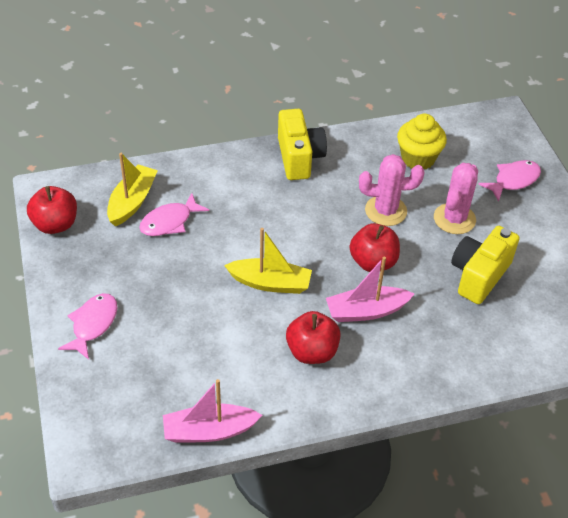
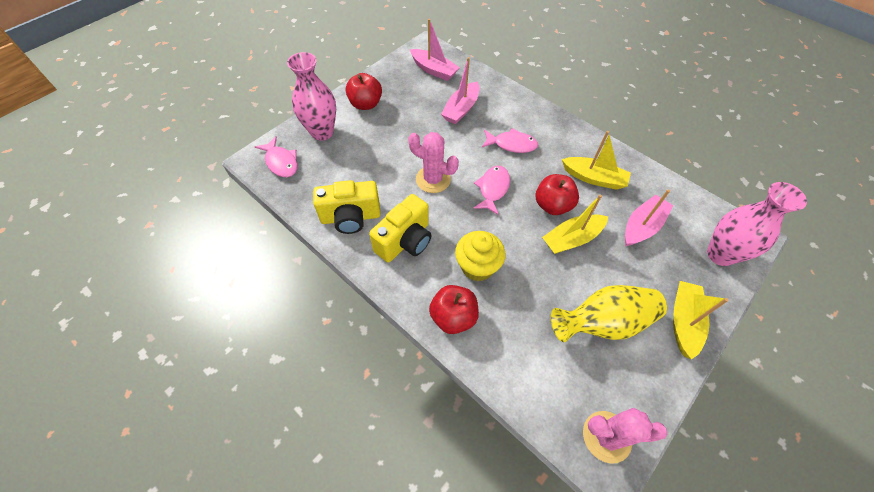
pink boat: [163,379,262,443] [326,257,414,322] = 2 -> [410,19,460,81] [441,57,479,124] [625,189,673,246] = 3
pink vase: none = 0 -> [287,52,336,141] [707,182,807,266] = 2
yellow boat: [107,153,158,226] [224,228,312,294] = 2 -> [542,195,608,254] [562,131,631,190] [673,281,729,359] = 3
yellow vase: none = 0 -> [551,285,667,342] = 1

